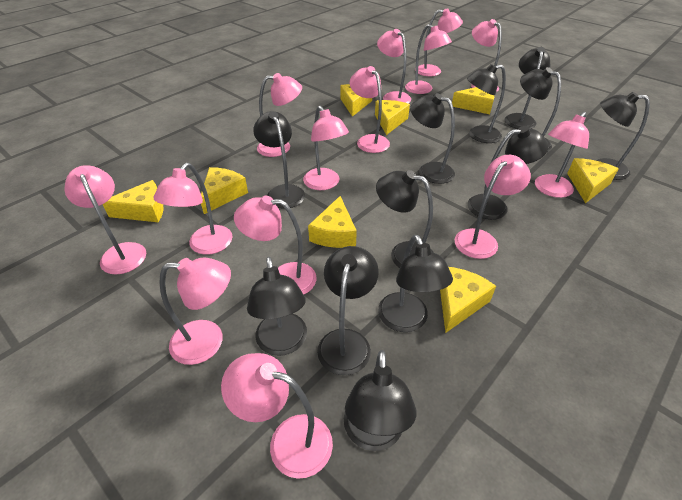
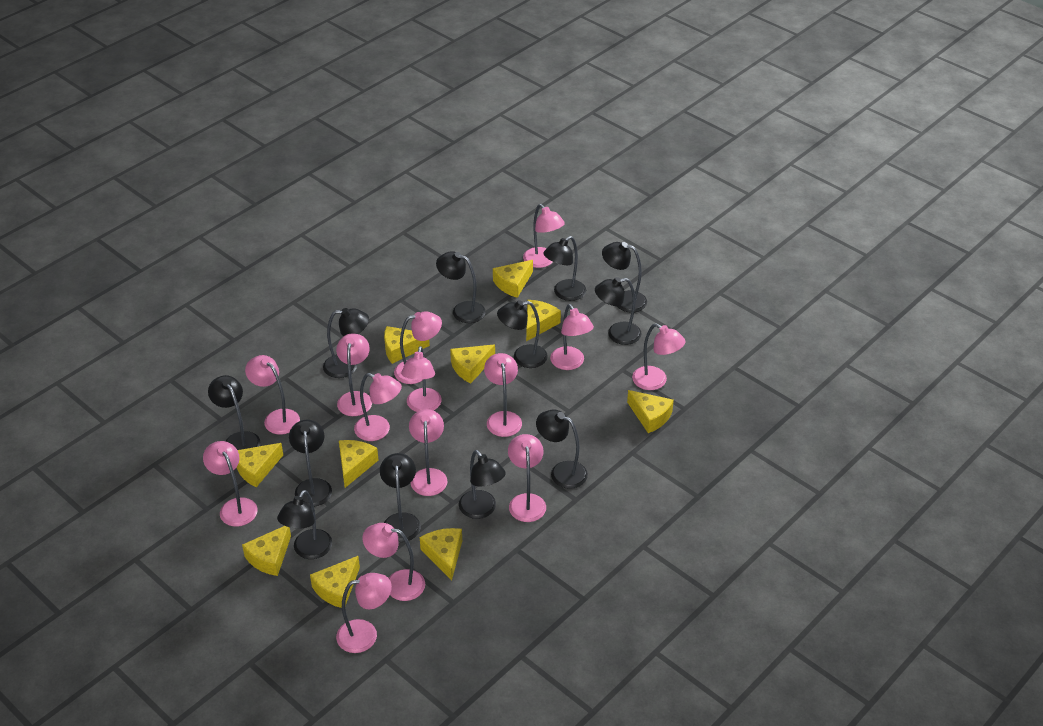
yellow cheese: [102,180,163,222] [201,167,248,214] [308,196,357,248] [341,84,372,117] [375,100,410,135] [440,267,496,333] [452,87,494,114] [567,158,619,203] = 8 -> [237,443,283,487] [242,526,291,576] [310,556,360,608] [339,440,378,488] [384,326,430,364] [420,528,462,581] [450,344,495,383] [493,260,533,298] [526,300,561,341] [627,390,674,433] = 10

